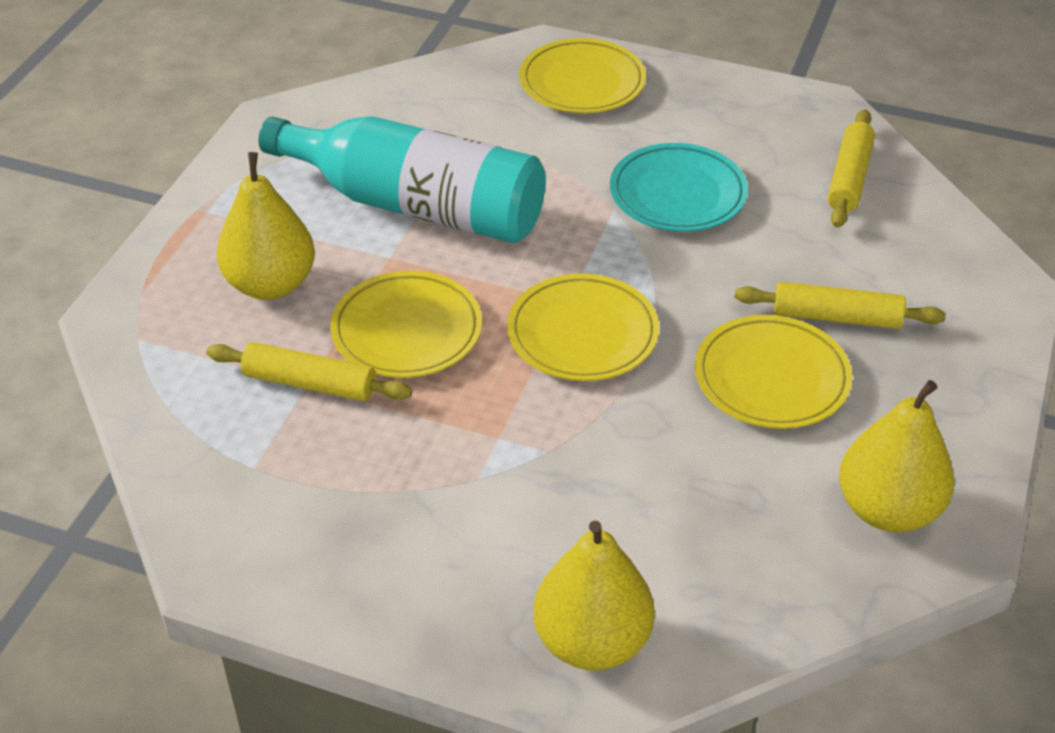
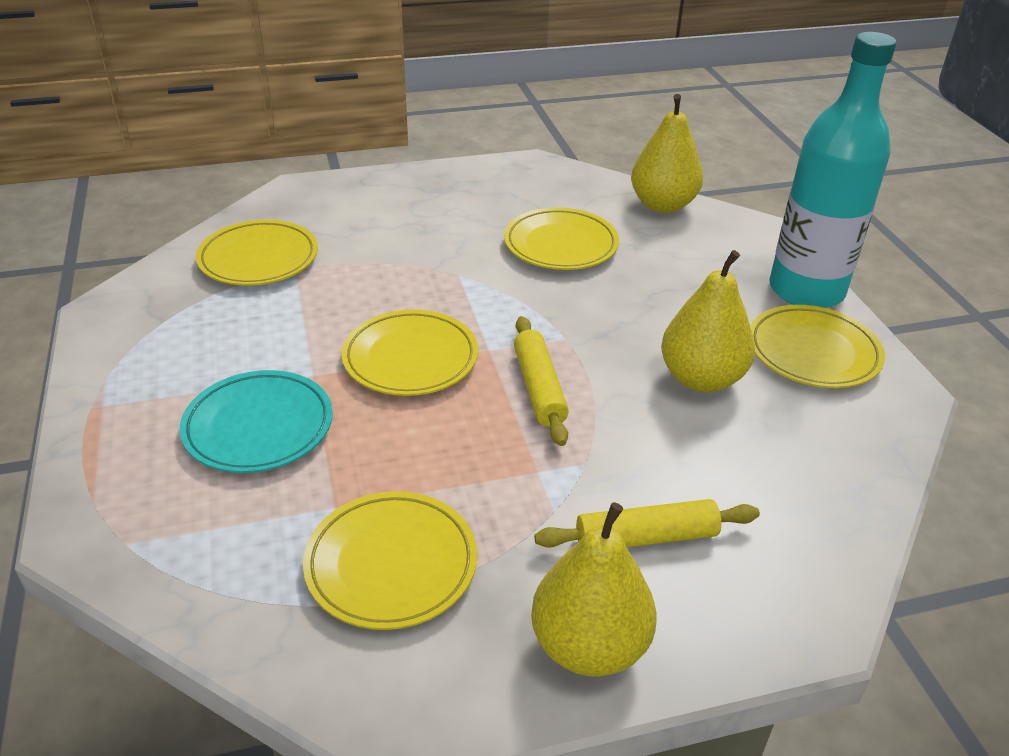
yellow plate: [330,271,482,378] [507,273,659,381] [519,38,646,113] [695,315,852,429] = 4 -> [196,220,318,285] [303,491,477,630] [341,309,478,396] [504,207,619,270] [750,305,885,388] = 5
yellow rolling pin: [206,342,412,401] [735,282,946,329] [828,109,875,228] = 3 -> [514,316,569,446] [534,499,760,548] = 2

